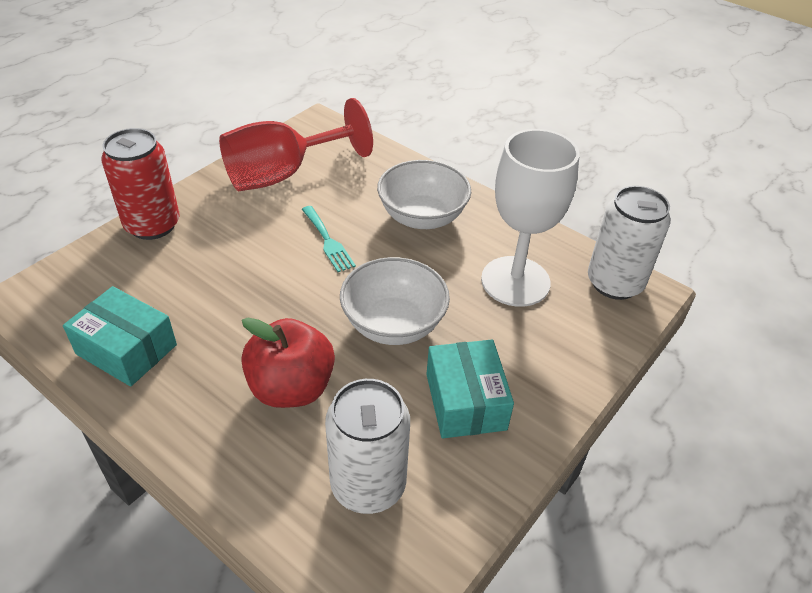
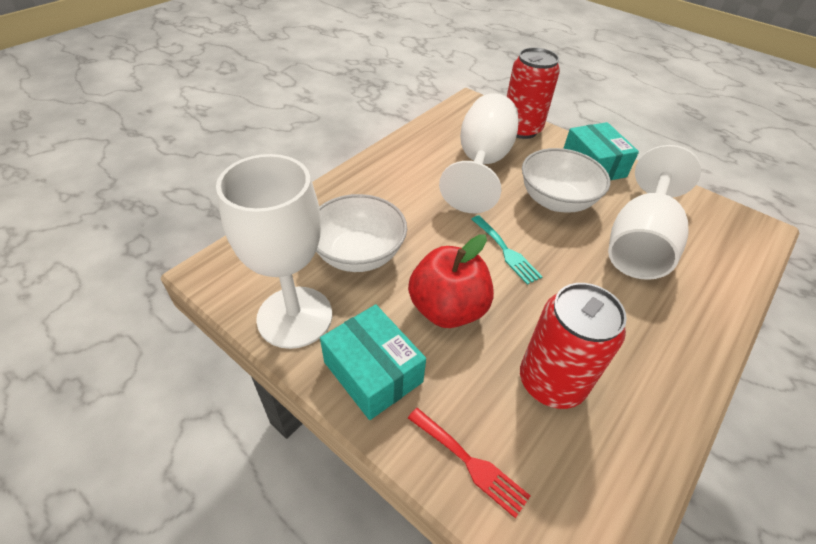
red can: [101,128,180,240] = 1 -> [507,47,560,139] [520,283,627,409] = 2
red fork: none = 0 -> [408,408,530,518] = 1
red goblet: [219,98,373,191] = 1 -> none = 0
white can: [325,379,410,514] [588,186,671,300] = 2 -> none = 0
white goblet: [481,129,579,307] = 1 -> [216,154,332,349] [439,93,518,213] [608,145,701,280] = 3

